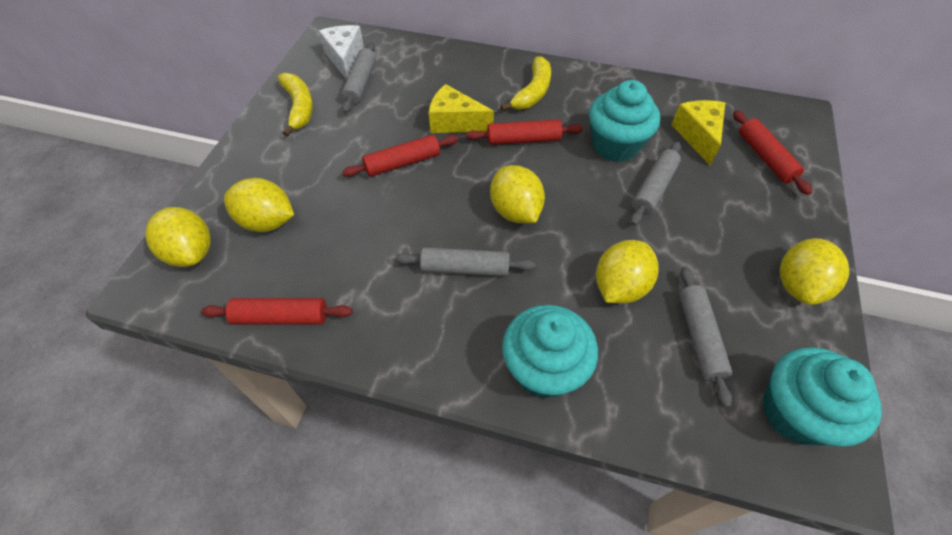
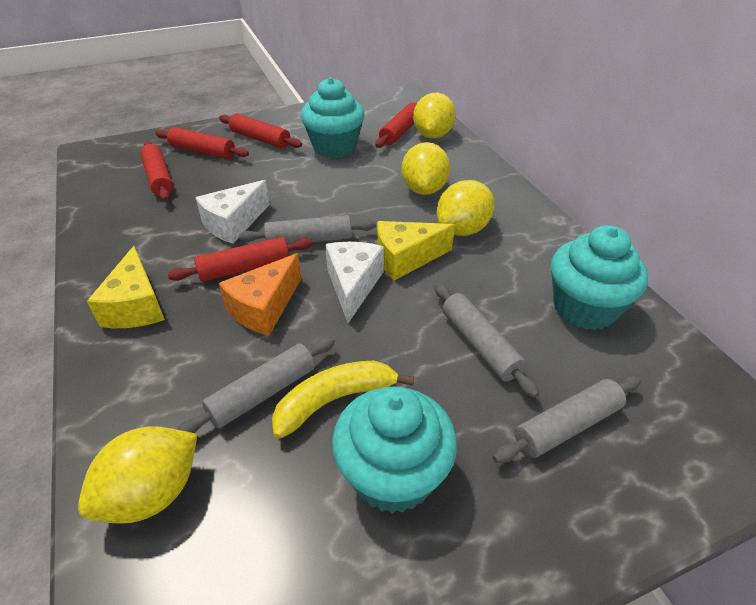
orange cheese: none = 0 -> [219,253,301,336] = 1
red rolling pin: [201,298,353,324] [342,135,458,177] [466,119,583,145] [733,110,812,195] = 4 -> [140,141,173,201] [155,127,249,159] [168,237,313,282] [219,114,302,149] [375,102,418,148] = 5
white cheese: [319,25,364,80] = 1 -> [195,180,270,244] [325,242,384,323] = 2
yellow banana: [278,73,313,137] [500,56,551,111] = 2 -> [272,361,414,439] = 1
yellow lemon: [145,207,211,267] [224,178,294,232] [490,165,545,223] [596,240,659,304] [780,238,849,305] = 5 -> [78,426,197,524] [401,142,450,195] [413,93,456,138] [437,180,495,236] = 4

